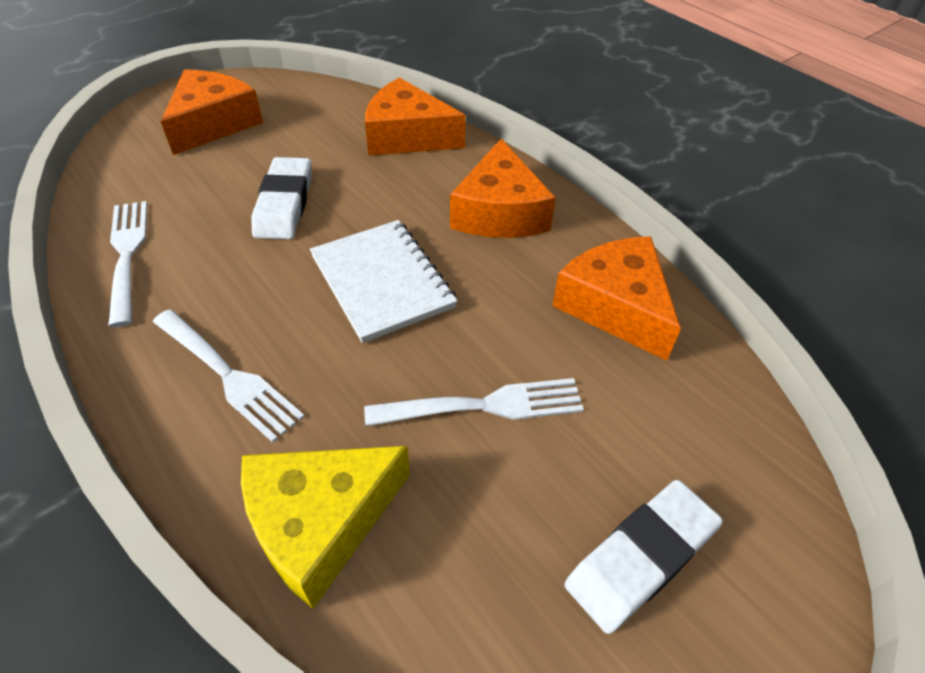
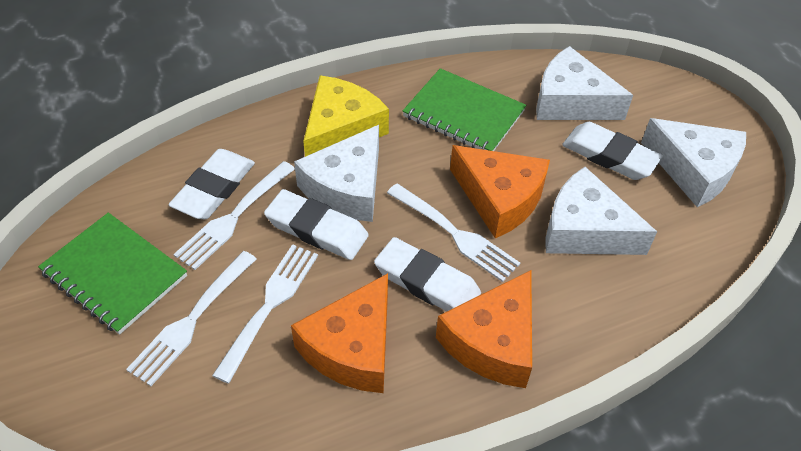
green notebook: none = 0 -> [38,213,187,335] [403,68,526,151] = 2
orange cheese: [161,69,263,155] [365,78,466,156] [450,139,556,238] [552,236,681,361] = 4 -> [291,273,388,393] [436,270,532,388] [450,145,550,238] = 3
white cheese: none = 0 -> [294,125,379,222] [536,46,633,120] [546,167,657,255] [641,118,746,207] = 4
white eraser: [251,157,312,239] [565,480,723,634] = 2 -> [168,149,255,219] [264,189,369,260] [374,237,481,311] [562,122,663,180] = 4
white fork: [108,201,147,327] [153,309,305,443] [364,378,584,426] = 3 -> [126,251,256,386] [173,161,295,270] [212,244,318,383] [387,184,520,282] = 4
white notebook: [310,220,458,343] = 1 -> none = 0

